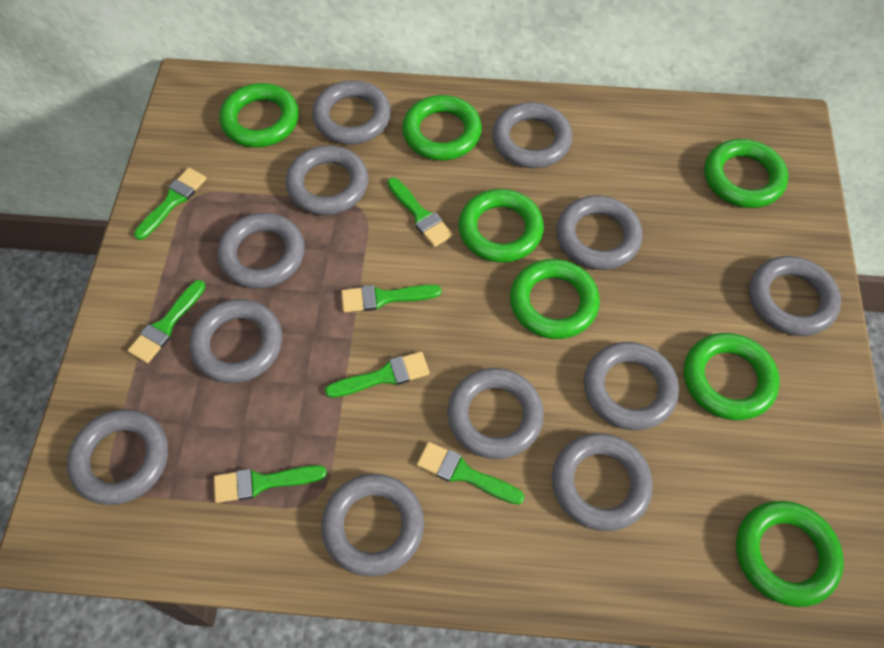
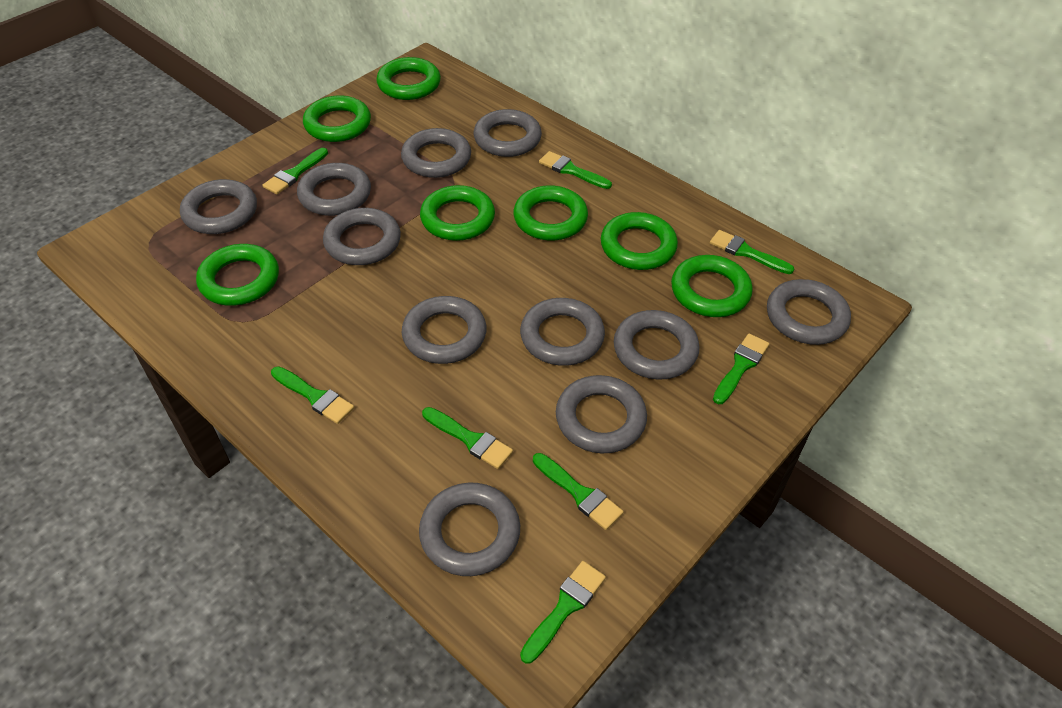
green brush: [128,280,205,363] [134,168,206,240] [214,465,327,503] [325,351,430,398] [341,285,441,313] [387,177,453,247] [417,442,524,505] = 7 -> [263,148,328,194] [271,366,354,424] [422,407,513,469] [520,561,606,664] [533,453,624,530] [539,151,612,189] [710,230,794,274] [713,333,770,404] = 8
grey ring: [67,409,168,505] [190,299,282,383] [217,213,305,289] [286,145,368,215] [312,80,391,145] [321,474,424,576] [447,368,544,459] [492,102,572,168] [552,433,653,531] [557,195,643,270] [584,342,679,430] [749,256,841,336] = 12 -> [180,179,257,234] [297,163,371,216] [323,208,401,265] [401,128,471,178] [402,296,486,364] [419,483,520,576] [474,109,542,157] [520,298,605,366] [556,375,647,453] [614,310,699,380] [767,279,851,345] = 11

